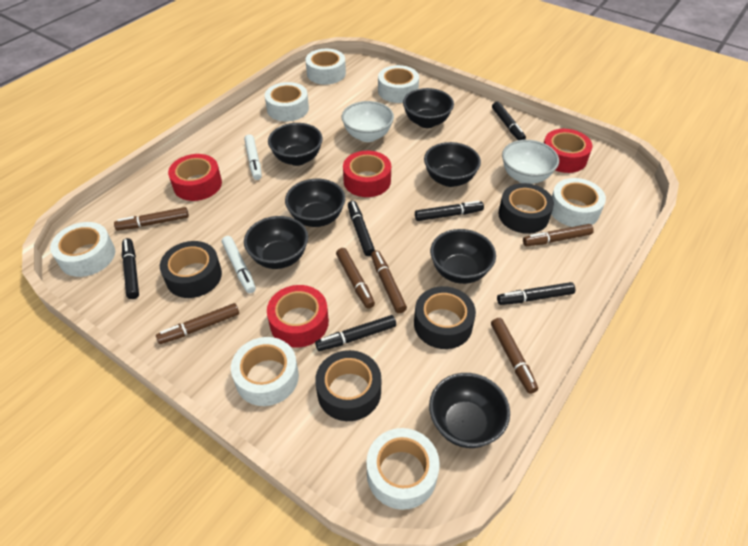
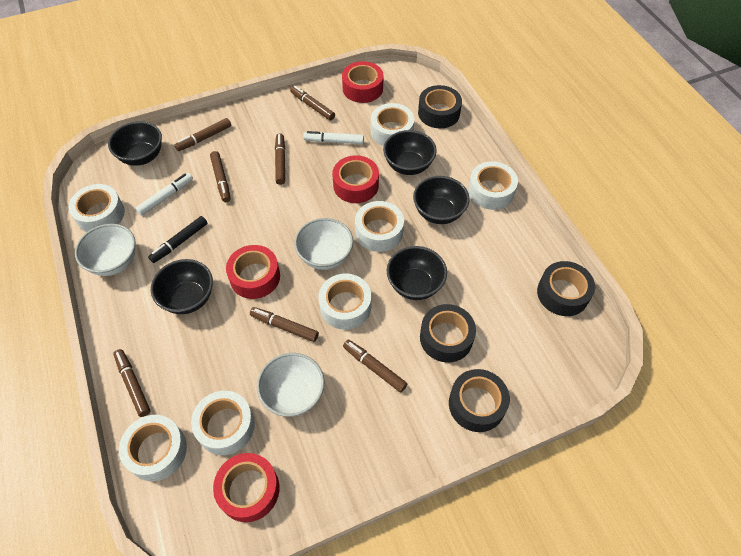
black bowl: [244,216,308,269] [268,123,323,166] [285,179,345,227] [403,88,454,128] [424,142,481,187] [429,373,510,448] [430,229,496,284] = 7 -> [108,121,162,166] [151,259,213,314] [383,130,437,175] [387,246,447,300] [413,176,470,224] = 5
black marker: [122,238,139,299] [315,315,396,351] [348,201,375,256] [415,201,484,221] [492,102,526,140] [497,282,575,305] = 6 -> [148,216,207,263] = 1
brown marker: [114,207,189,231] [156,303,239,344] [336,248,375,309] [371,250,407,313] [491,318,538,394] [523,224,594,246] = 6 -> [113,349,151,417] [174,118,231,151] [210,151,231,202] [250,307,319,342] [275,133,285,185] [290,86,335,121] [343,340,407,392] = 7
white bowl: [342,101,394,142] [502,140,559,184] = 2 -> [75,224,136,276] [257,353,324,417] [294,218,353,270] = 3

